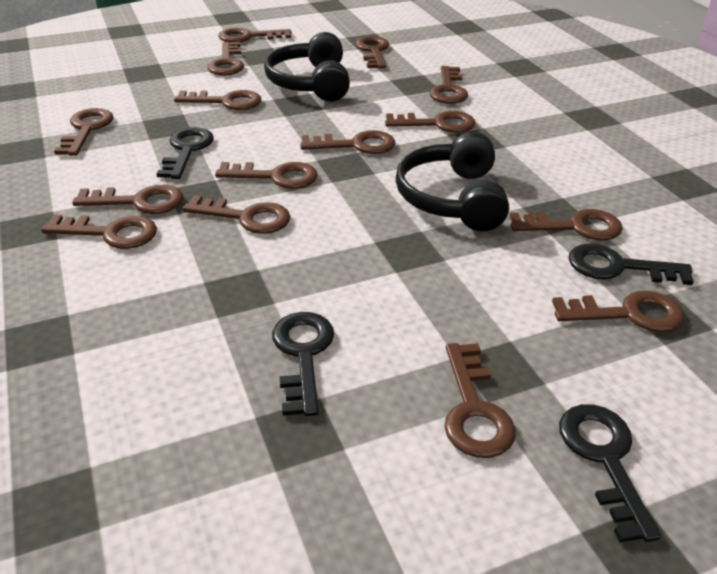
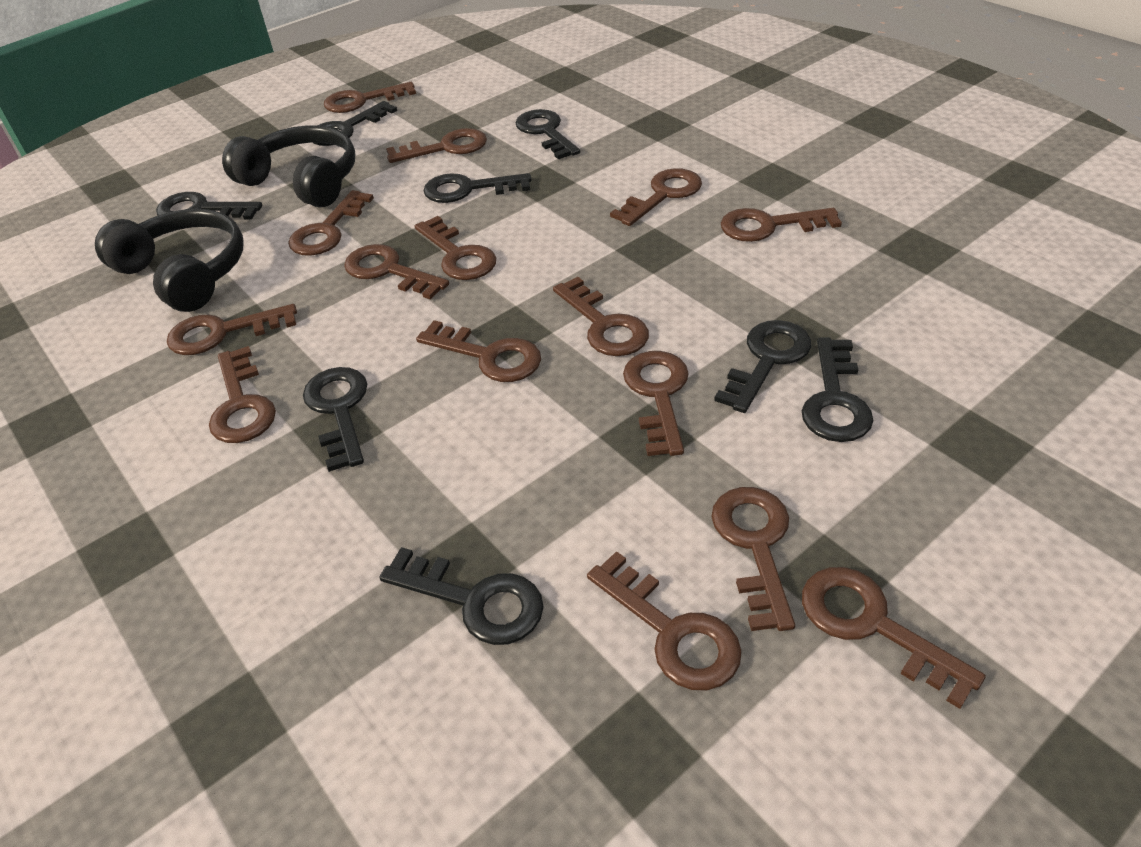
black key: [156,127,214,179] [272,312,334,416] [559,404,661,543] [569,243,694,285] = 4 -> [156,192,262,220] [303,367,367,472] [314,101,397,146] [379,547,544,645] [424,173,531,203] [516,109,580,159] [714,320,811,413] [802,338,873,442] = 8

